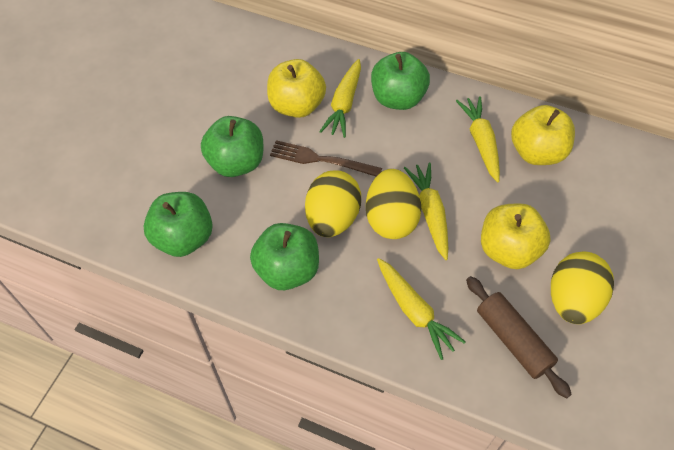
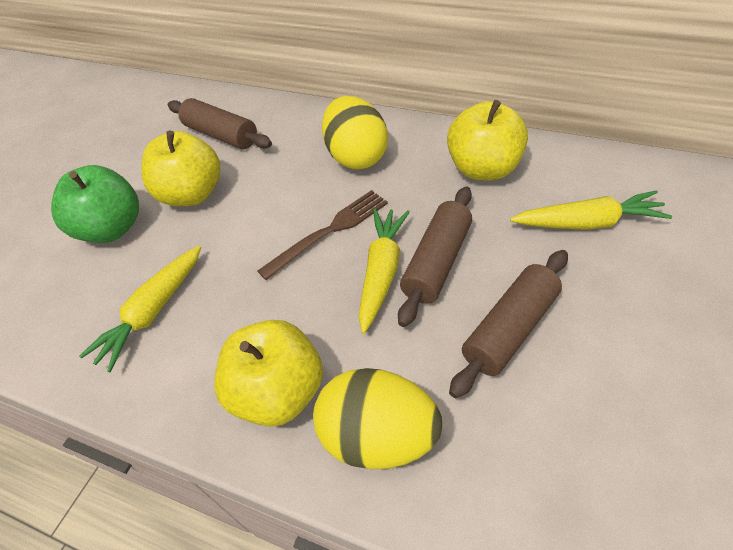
brown rolling pin: [466,276,572,399] = 1 -> [168,98,272,149] [398,187,472,327] [449,250,568,398] = 3
green apple: [143,192,213,257] [201,116,263,177] [250,223,319,290] [371,52,430,110] = 4 -> [51,165,139,243] = 1
yellow carrot: [319,59,361,138] [377,258,466,360] [404,162,448,260] [456,96,500,182] = 4 -> [79,245,201,372] [359,208,410,334] [510,190,672,230] = 3
yellow egg: [305,170,361,237] [366,169,422,239] [551,251,614,324] = 3 -> [313,368,442,469] [322,96,388,169] = 2

